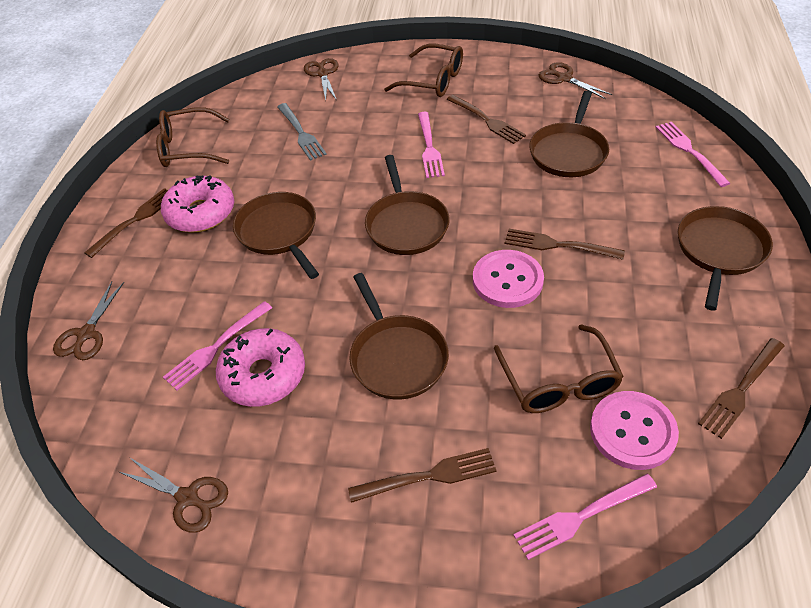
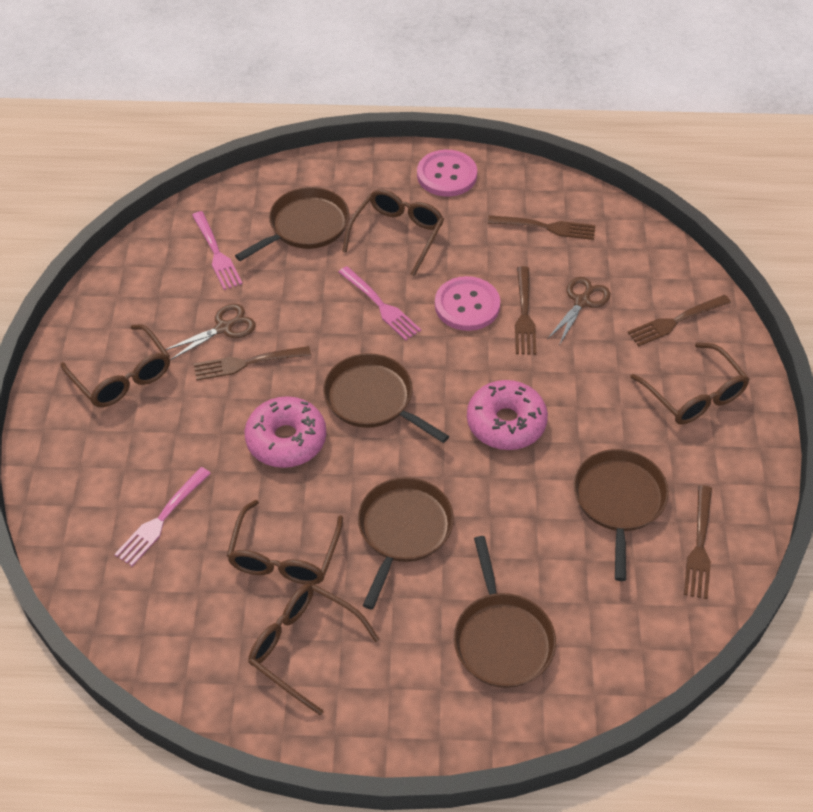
brown glasses: [156,107,230,167] [384,44,463,97] [494,324,624,413] = 3 -> [61,324,170,407] [227,500,343,584] [249,584,379,715] [342,189,444,276] [630,343,749,425] = 5
brown scissors: [53,282,124,360] [119,457,228,533] [304,58,338,100] [539,62,612,99] = 4 -> [165,304,256,360] [548,277,610,345] = 2
grey fork: [277,103,327,161] = 1 -> none = 0
pink fork: [163,301,272,390] [418,112,445,178] [514,474,657,560] [655,122,730,187] = 4 -> [114,467,211,566] [192,211,242,290] [339,266,421,341] = 3

